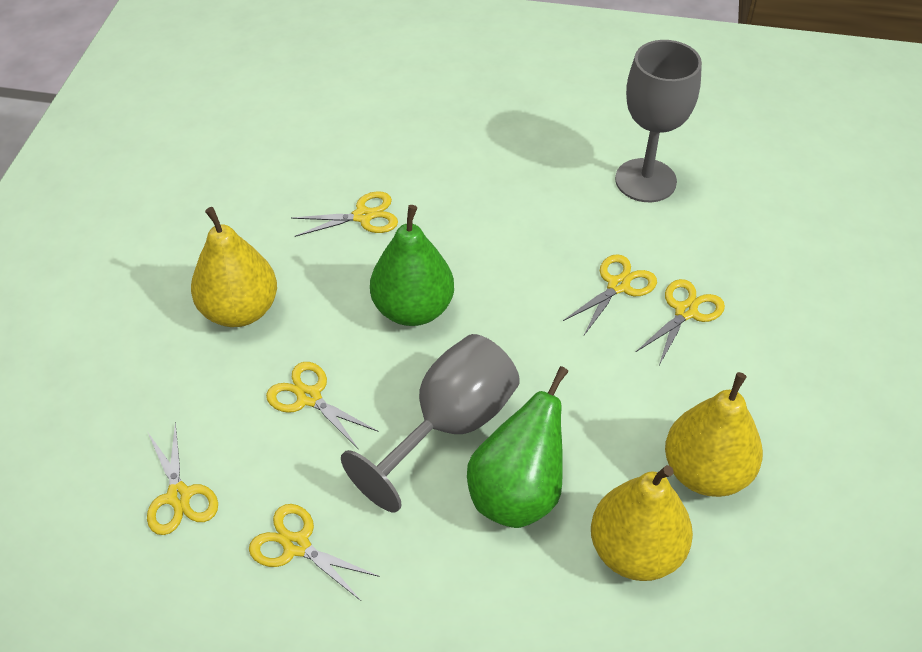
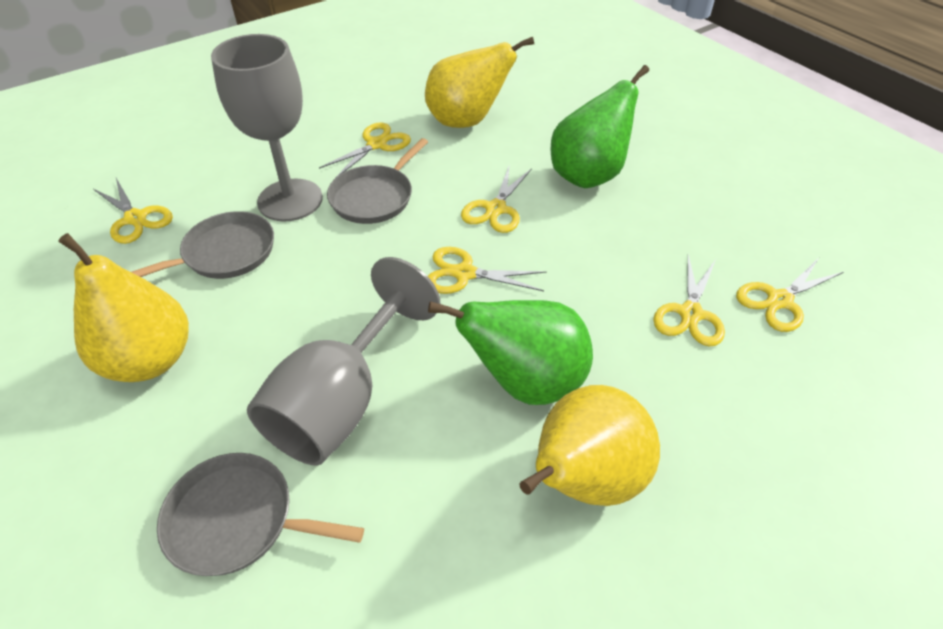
grey pan: none = 0 -> [132,211,274,279] [157,453,364,576] [327,138,428,224] = 3

